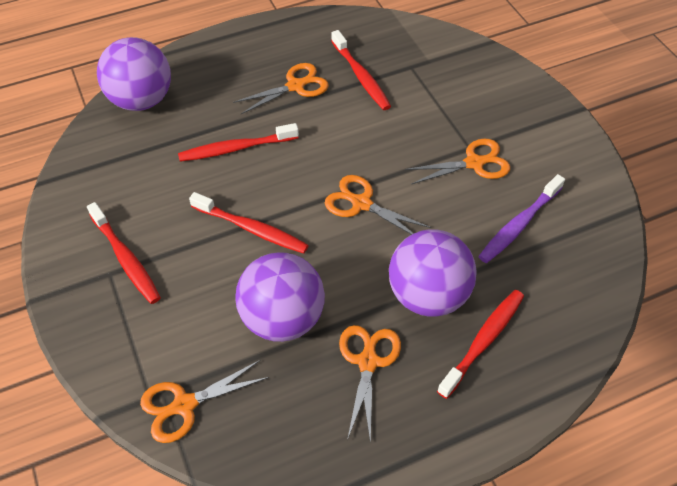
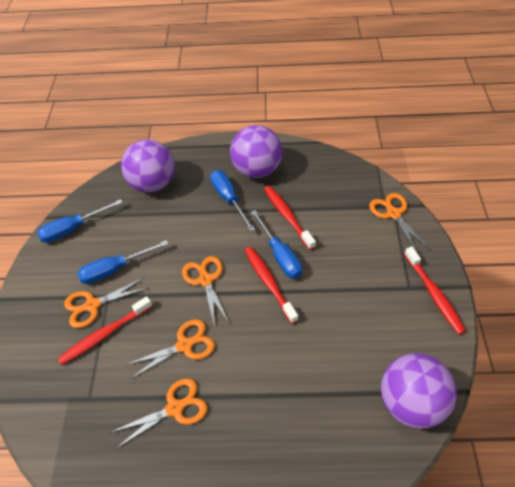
blue screwdriver: none = 0 -> [37,199,123,243] [77,240,168,284] [210,170,255,232] [251,210,302,279] = 4
purple toothbrush: [478,174,565,263] = 1 -> none = 0
red toothbrush: [87,202,161,304] [178,123,299,162] [189,192,309,254] [331,30,391,110] [437,290,524,399] = 5 -> [58,296,153,365] [245,247,298,324] [264,186,316,250] [404,246,466,334] = 4

